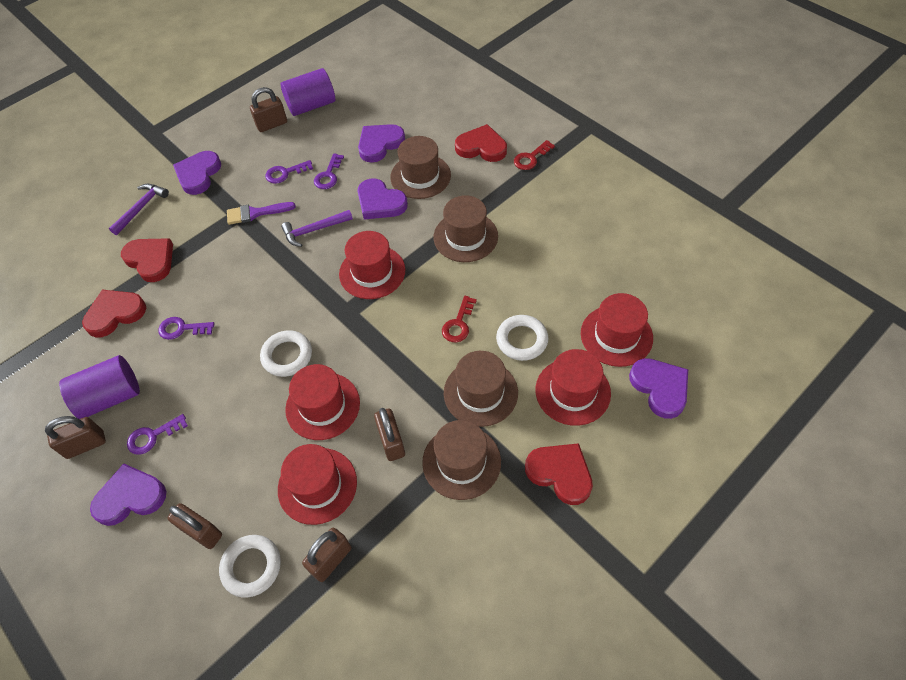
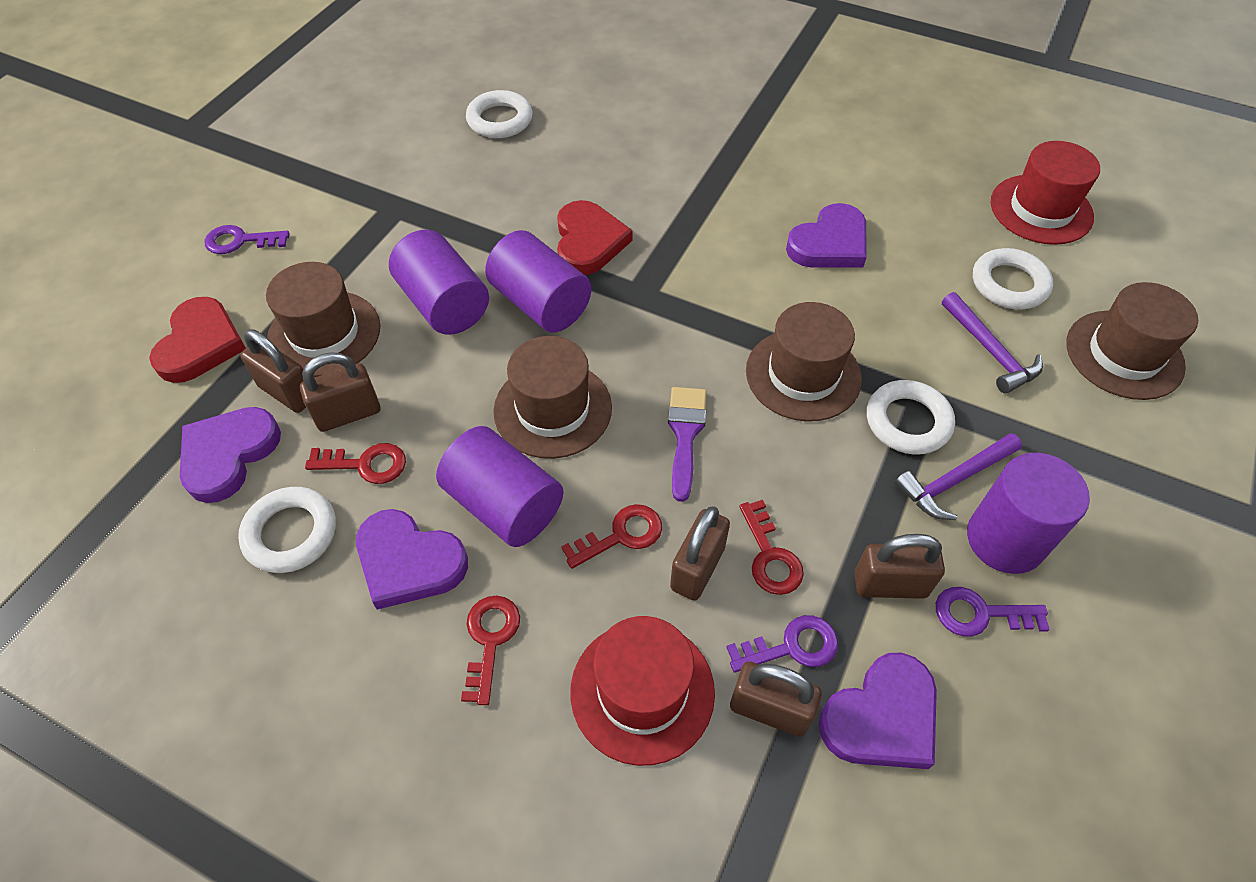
purple cylinder: [59,355,140,419] [281,68,335,116] = 2 -> [389,229,489,335] [436,426,564,547] [485,230,591,332] [967,453,1090,574] = 4
purple heart: [90,463,166,526] [173,151,221,195] [358,124,405,163] [358,179,408,220] [629,358,688,419] = 5 -> [180,407,281,503] [356,509,468,610] [786,203,867,268] [818,653,937,769] = 4
purple key: [127,414,188,455] [158,317,214,340] [265,160,313,184] [314,153,344,189] = 4 -> [205,225,290,254] [726,615,838,673] [936,587,1050,636] = 3
red hat: [278,444,357,525] [285,364,360,440] [339,231,405,299] [535,349,611,426] [581,293,653,367] = 5 -> [570,616,715,766] [991,141,1100,245] = 2
red heart: [82,290,146,337] [121,238,173,282] [455,124,507,162] [525,443,593,505] = 4 -> [149,297,246,383] [557,200,632,275] = 2
red key: [442,296,477,342] [514,140,555,170] = 2 -> [305,443,406,484] [461,596,520,705] [561,504,662,569] [739,500,804,595] = 4
white ring: [219,535,281,598] [260,330,312,377] [496,315,549,361] = 3 -> [238,487,336,573] [466,90,532,138] [867,380,955,455] [973,248,1053,309] = 4

